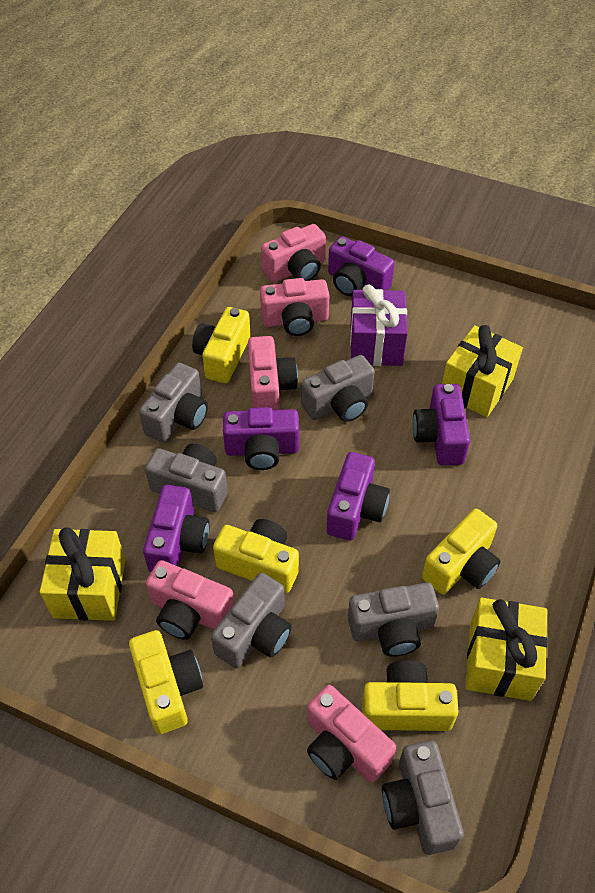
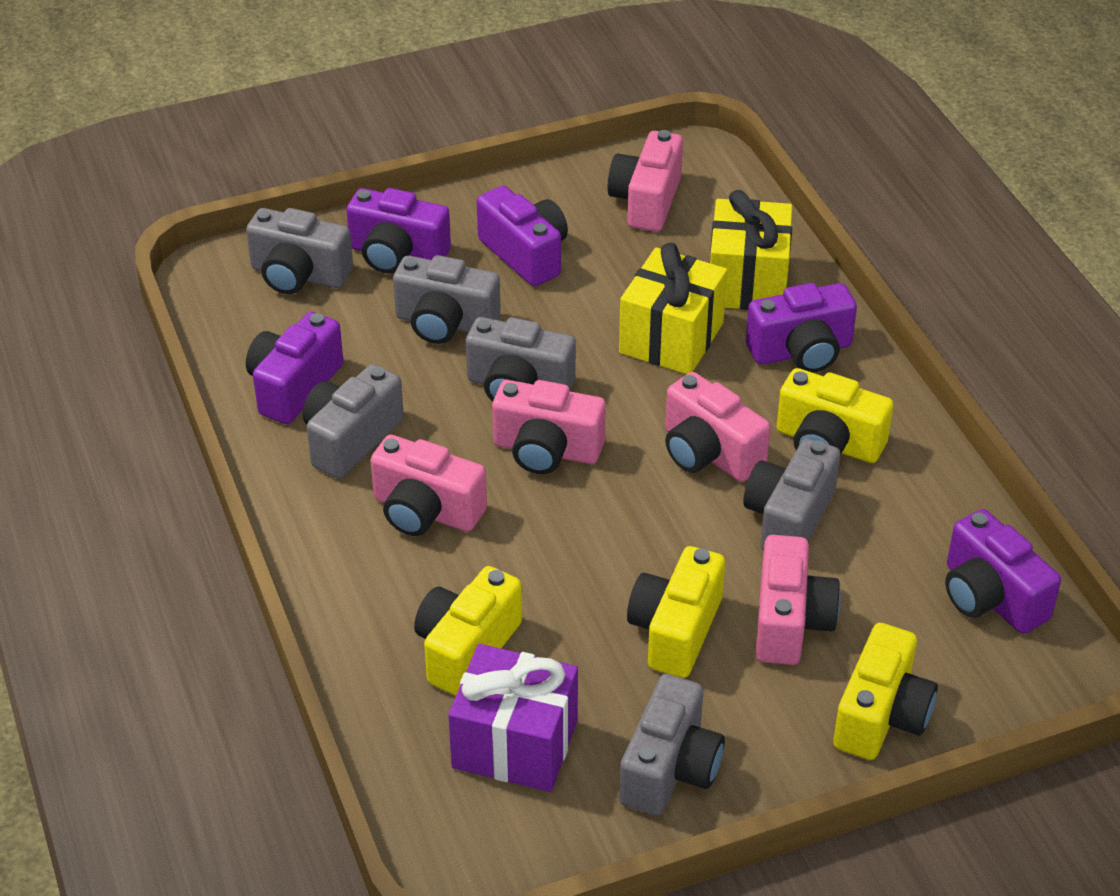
yellow camera: [129,630,203,734] [192,307,251,383] [213,519,299,593] [362,660,459,731] [422,509,500,594] = 5 -> [414,566,522,696] [627,546,725,678] [777,368,893,463] [833,623,938,760] = 4
yellow gift: [40,527,126,621] [442,325,523,417] [465,597,548,701] = 3 -> [619,242,727,374] [710,190,792,310] = 2

